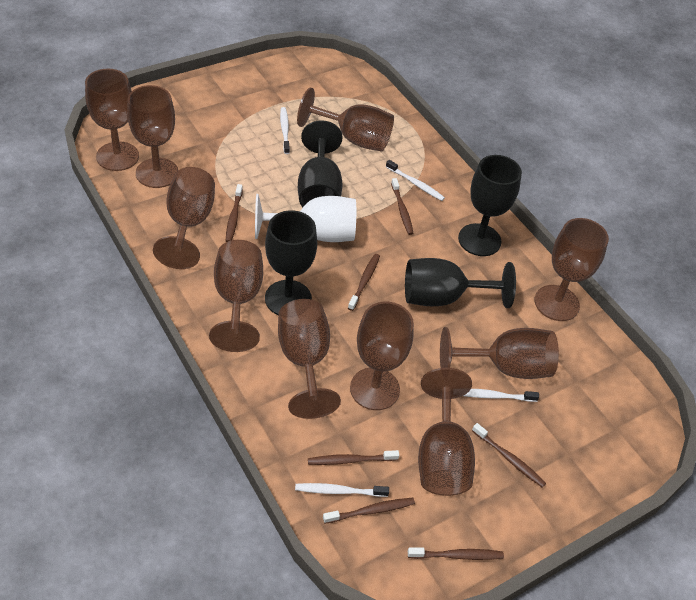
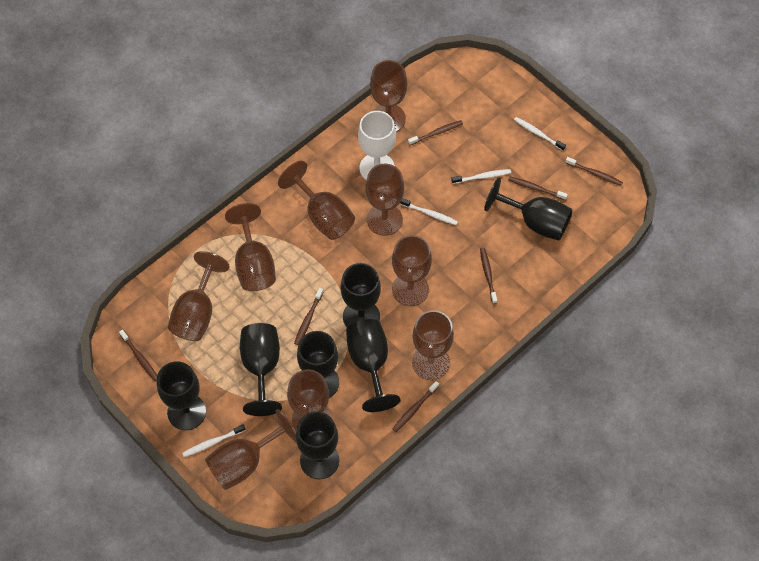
black goblet: [265,210,317,315] [298,120,343,207] [405,258,516,308] [458,155,522,256] = 4 -> [157,361,206,430] [240,323,282,416] [296,411,339,479] [297,331,339,398] [340,263,381,328] [346,319,401,412] [484,178,573,241] = 7
brown goblet: [85,69,139,171] [127,85,178,188] [153,167,215,269] [209,240,263,352] [278,299,341,419] [297,87,394,151] [350,302,414,410] [418,368,475,496] [440,327,559,379] [535,218,609,321] = 10 -> [168,251,230,341] [205,409,297,490] [225,203,276,291] [278,161,355,240] [287,369,330,431] [365,164,404,236] [370,60,407,132] [392,235,432,306] [412,310,454,380] = 9

